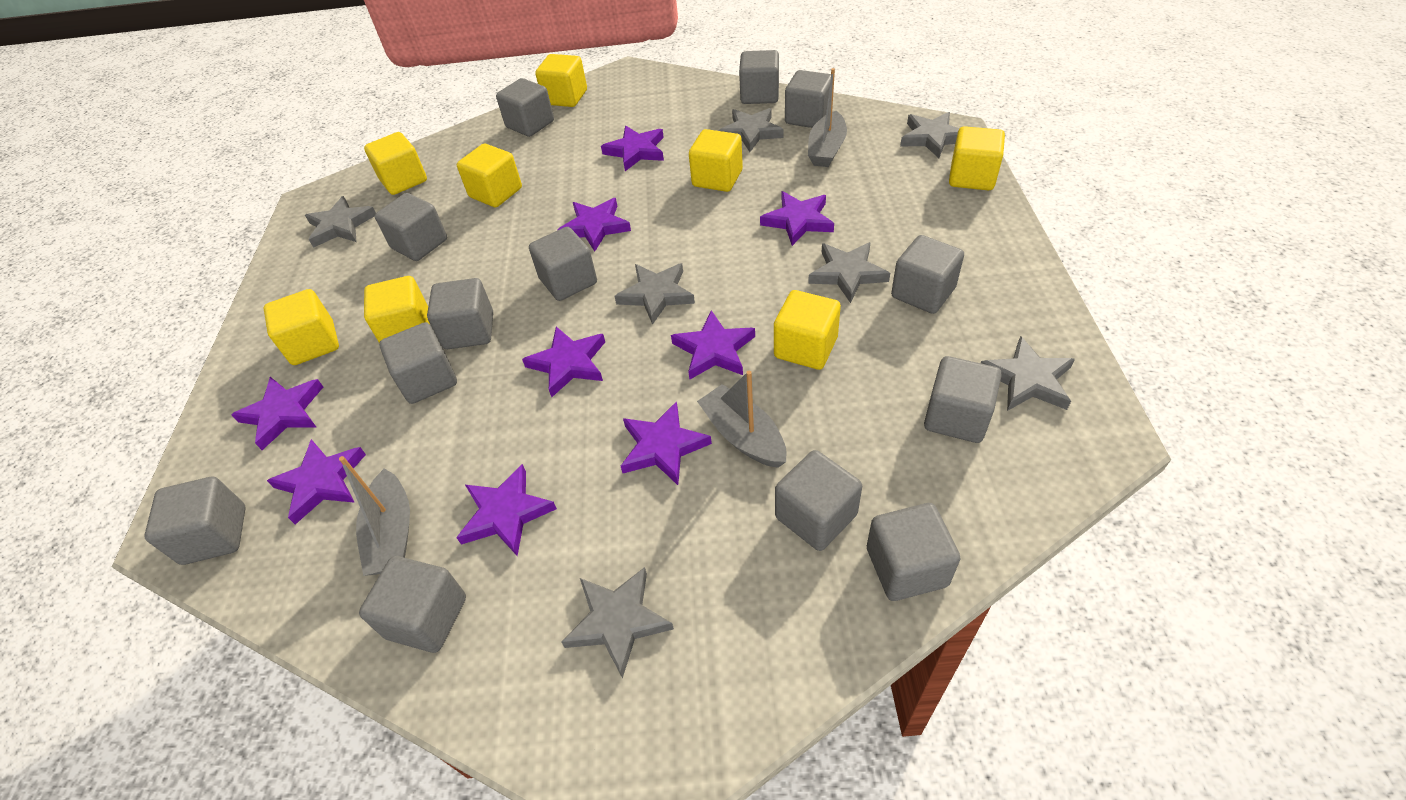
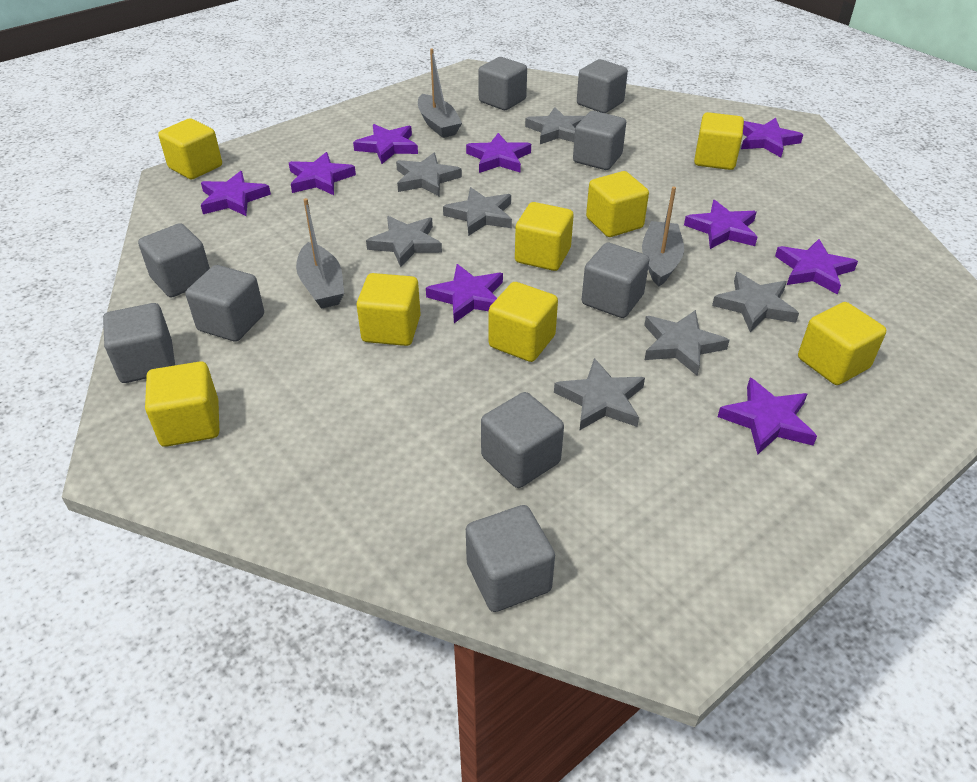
grey cube: [144,477,246,565] [359,556,466,653] [375,193,447,261] [379,322,457,404] [427,278,493,349] [496,78,554,137] [529,227,597,301] [739,50,779,104] [775,450,862,551] [785,70,831,128] [867,503,961,601] [891,235,964,314] [924,356,1002,443] = 13 -> [103,303,175,383] [138,223,210,297] [186,265,264,342] [466,505,555,612] [478,57,527,110] [481,392,564,488] [573,111,626,170] [577,59,628,113] [582,243,649,318] = 9

